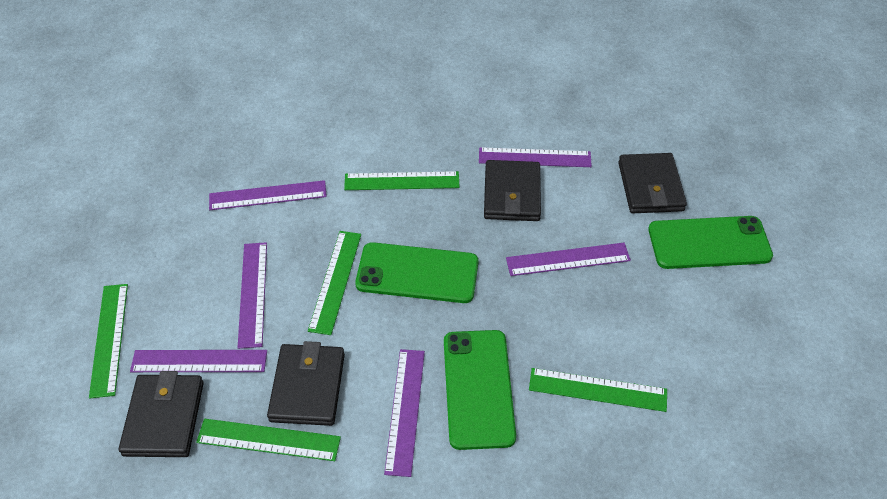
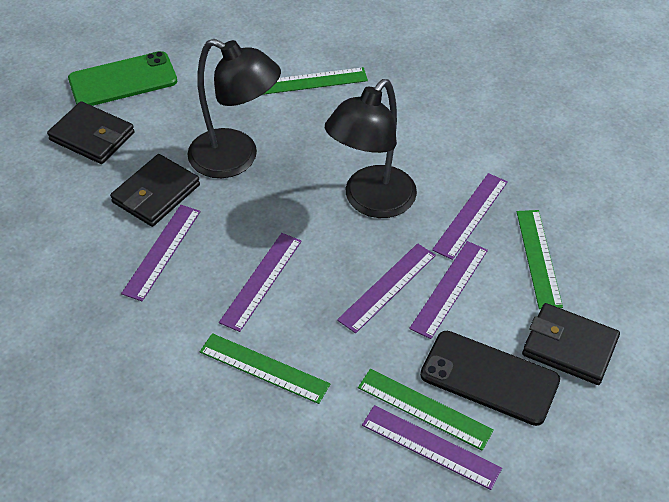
black lamp: none = 0 -> [188,39,281,178] [325,79,417,218] = 2
black phone: none = 0 -> [420,331,560,426] = 1
black wallet: [119,371,204,457] [267,341,345,426] [484,160,541,221] [618,153,687,213] = 4 -> [47,101,135,164] [110,154,200,227] [522,303,620,385] = 3
green phone: [355,242,478,303] [444,330,516,450] [648,216,773,269] = 3 -> [68,51,177,106] = 1
green ruler: [89,284,128,399] [196,419,341,461] [308,231,361,335] [344,171,460,190] [529,368,667,412] = 5 -> [200,333,330,404] [262,67,368,95] [358,369,494,450] [517,210,563,309] = 4

